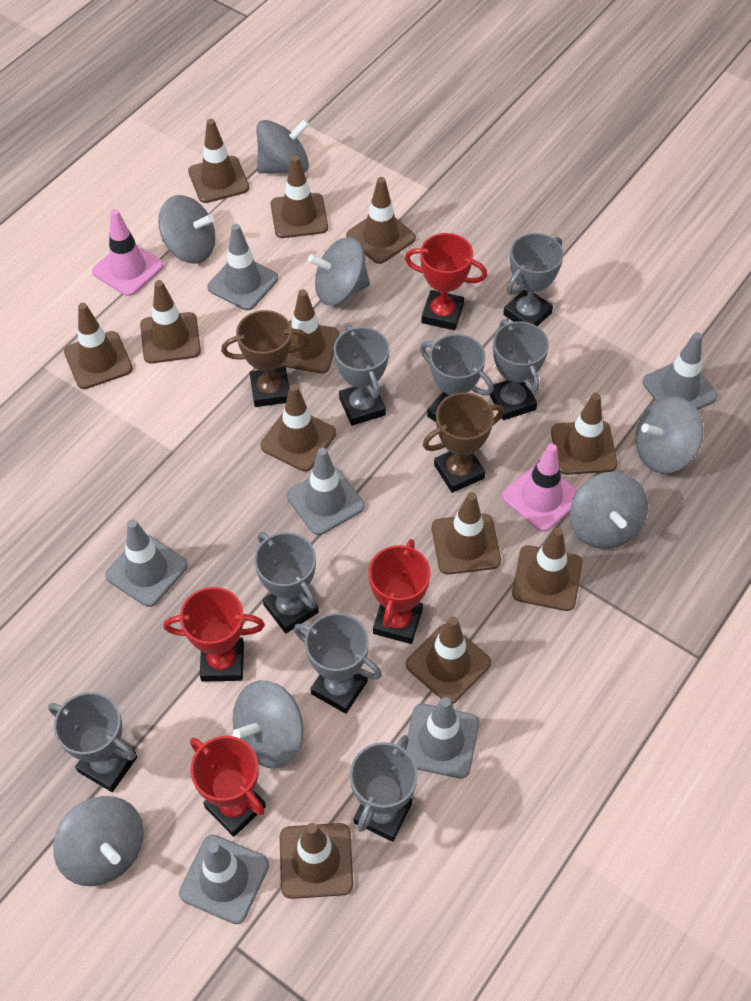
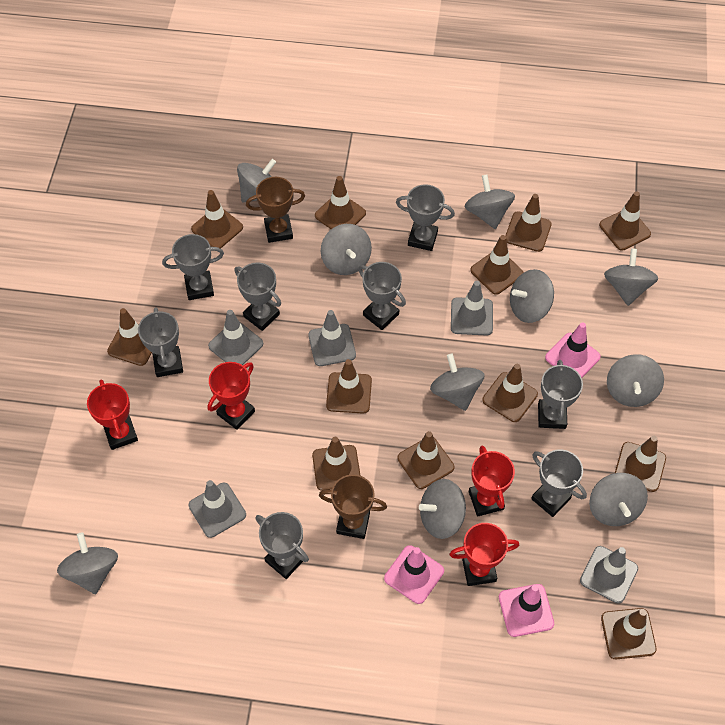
grey spinning top: [53,796,143,886] [158,195,215,264] [233,680,303,769] [256,119,309,173] [308,237,370,306] [570,472,648,549] [635,396,703,474] = 7 -> [57,532,118,594] [237,159,276,203] [321,224,372,275] [419,479,466,539] [430,354,485,411] [464,174,515,229] [510,269,554,323] [589,473,648,526] [604,249,658,306] [607,354,664,407] = 10
grey traffic cone: [105,519,188,607] [179,835,269,924] [208,224,278,310] [287,448,365,535] [406,697,479,779] [643,332,718,410] = 6 -> [188,480,246,538] [208,310,263,365] [308,310,356,366] [451,281,493,336] [580,546,638,604] = 5
pink traffic cone: [92,209,164,296] [502,444,578,532] = 2 -> [384,545,444,604] [499,584,554,637] [545,322,601,378] = 3

